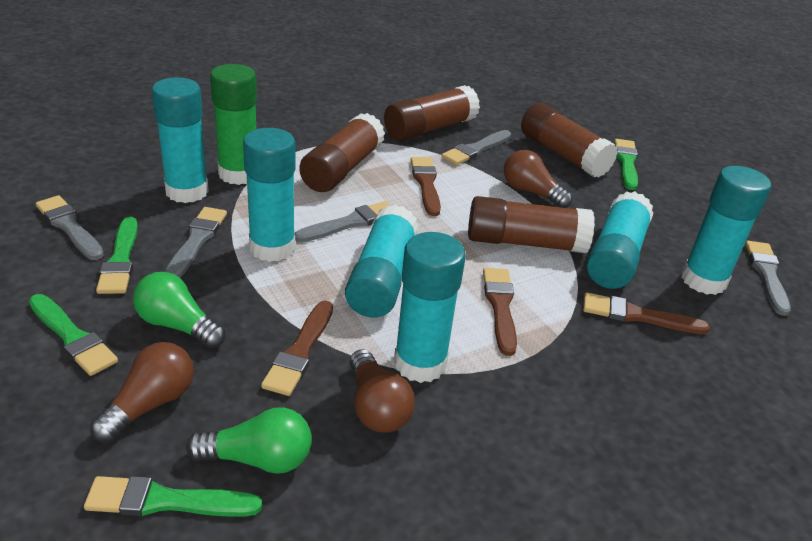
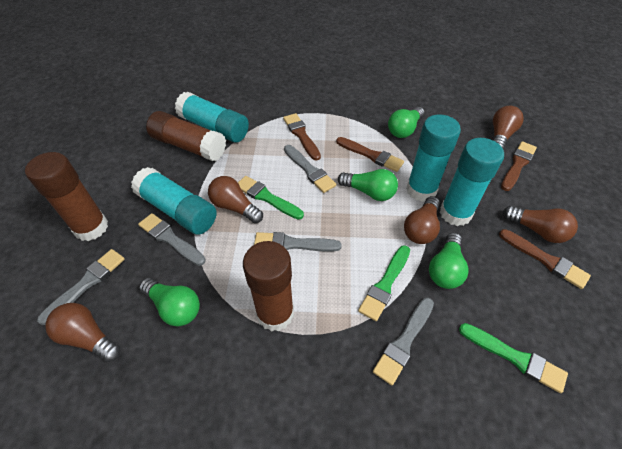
brown glue stick: [299,113,385,192] [384,85,480,141] [468,196,595,253] [521,103,618,178] = 4 -> [25,152,108,241] [146,111,226,161] [243,241,294,332] = 3
brown light bulb: [90,342,194,442] [349,349,415,433] [504,150,572,208] = 3 -> [45,303,121,362] [208,176,263,223] [404,196,440,244] [493,106,524,150] [503,206,578,243] = 5
green brush: [29,294,118,376] [84,476,262,517] [96,217,138,294] [614,139,638,190] = 4 -> [238,176,304,220] [358,245,410,321] [459,323,568,393] = 3
green glue stick: [210,64,257,185] = 1 -> none = 0
green light bulb: [133,272,225,348] [186,407,312,474] = 2 -> [139,278,200,326] [338,169,398,201] [388,107,425,138] [429,233,469,289] = 4
turquoise glue stick: [152,77,209,203] [243,128,296,262] [345,205,419,317] [394,232,466,383] [587,191,653,289] [681,166,771,295] = 6 -> [131,167,217,235] [175,91,249,143] [406,114,461,202] [440,138,504,226] = 4

